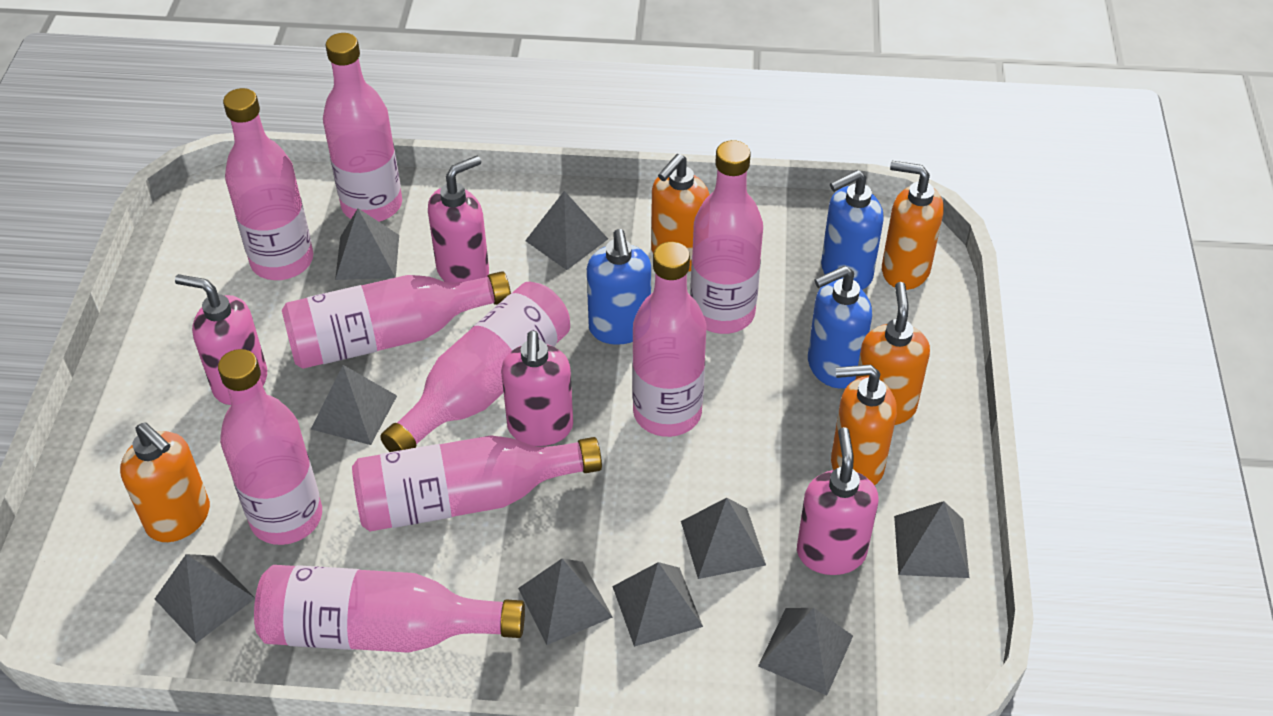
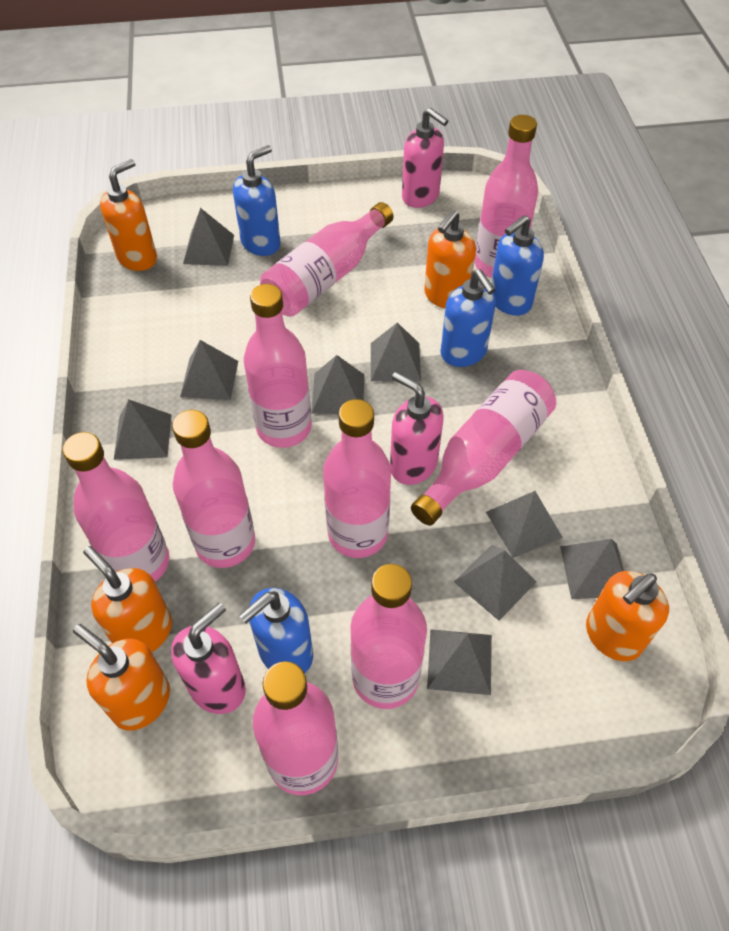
blue soap dispenser: [587,229,651,345] [808,266,872,388] [821,170,884,290] = 3 -> [233,145,281,256] [239,588,313,673] [440,269,496,367] [491,215,544,316] = 4
pink soap dispenser: [175,274,267,405] [428,156,489,283] [501,331,573,446] [797,427,878,575] = 4 -> [171,603,246,714] [390,372,444,485] [402,108,449,208] = 3

